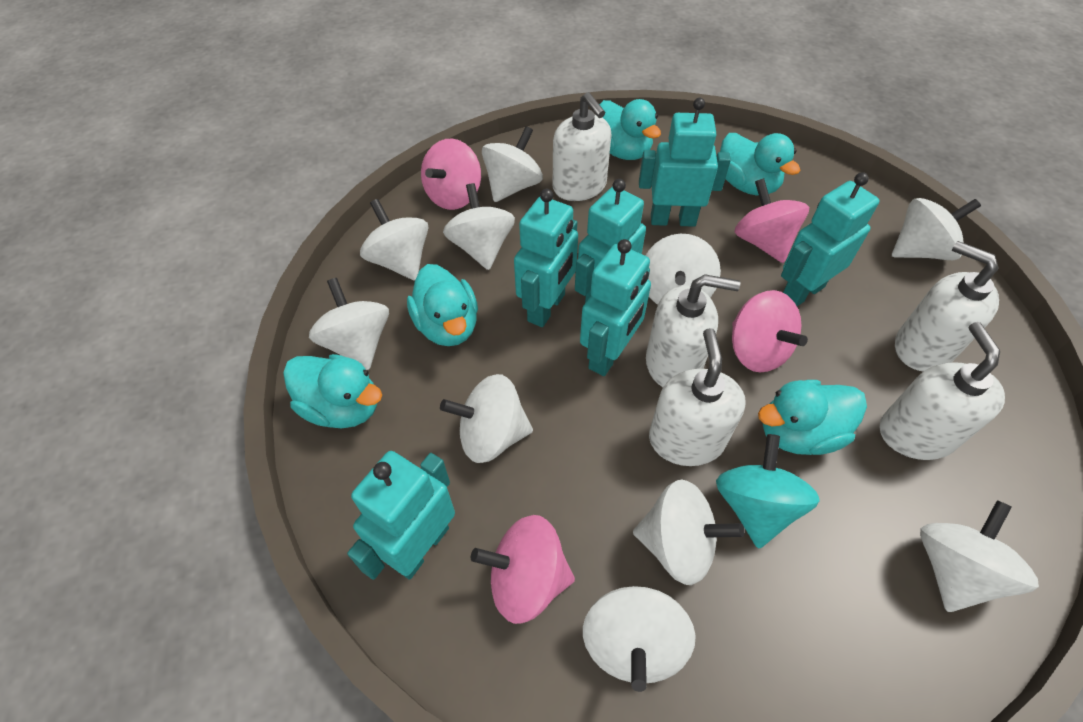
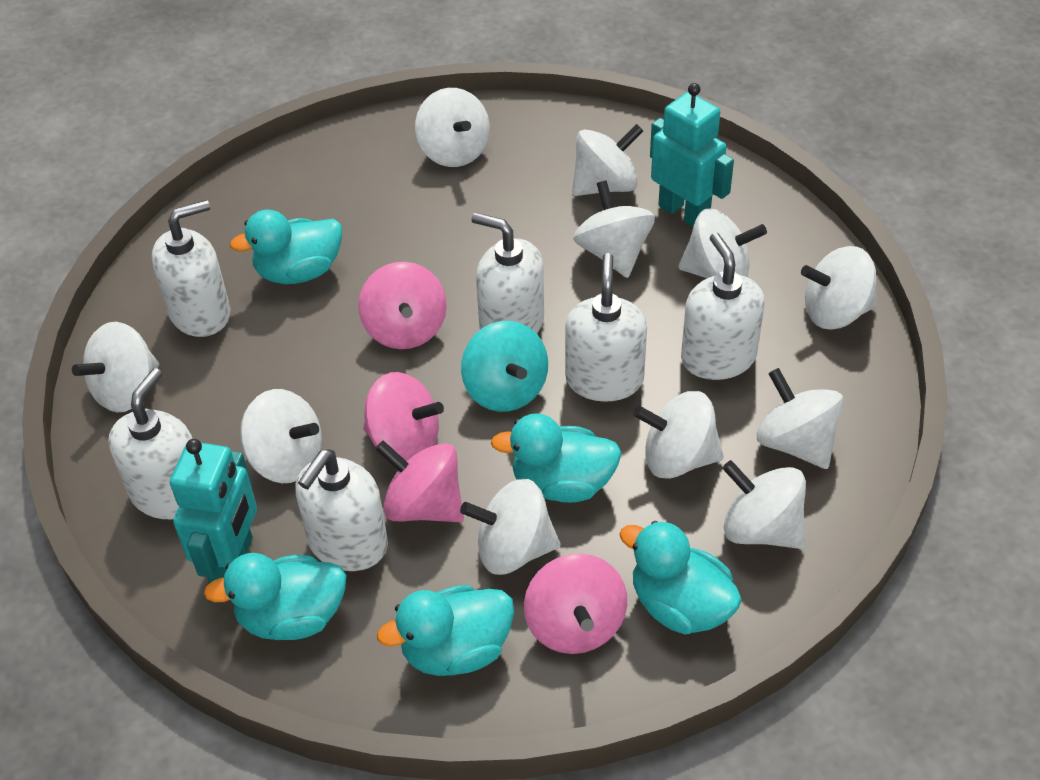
turquoise robot: [347,451,455,580] [514,189,578,327] [575,179,646,303] [580,239,651,376] [639,98,731,227] [781,172,880,306] = 6 -> [170,439,257,583] [650,83,734,227] = 2
white soap dispenser: [553,92,611,201] [646,274,740,387] [649,328,746,466] [880,322,1005,460] [895,241,999,371] = 5 -> [108,368,193,519] [152,200,230,337] [295,450,388,571] [471,213,544,334] [565,253,647,402] [681,233,765,380] = 6
white spinning top: [309,278,389,370] [360,199,428,281] [440,374,533,463] [443,183,515,270] [482,126,543,202] [583,586,696,692] [633,480,745,585] [646,234,721,304] [892,198,981,260] [920,500,1039,612] = 10 -> [72,322,159,412] [240,389,322,483] [415,88,490,167] [460,479,560,575] [572,124,643,196] [573,181,655,278] [633,391,724,479] [678,208,767,278] [722,460,806,549] [757,368,844,469] [801,246,877,329] = 11

